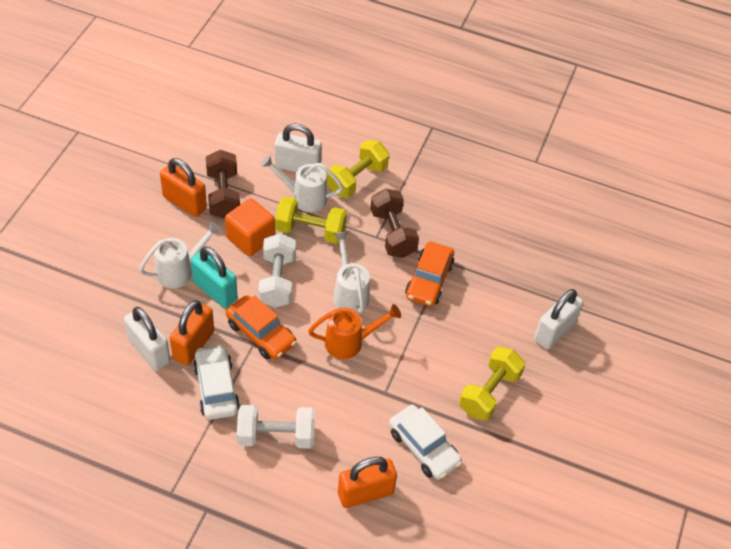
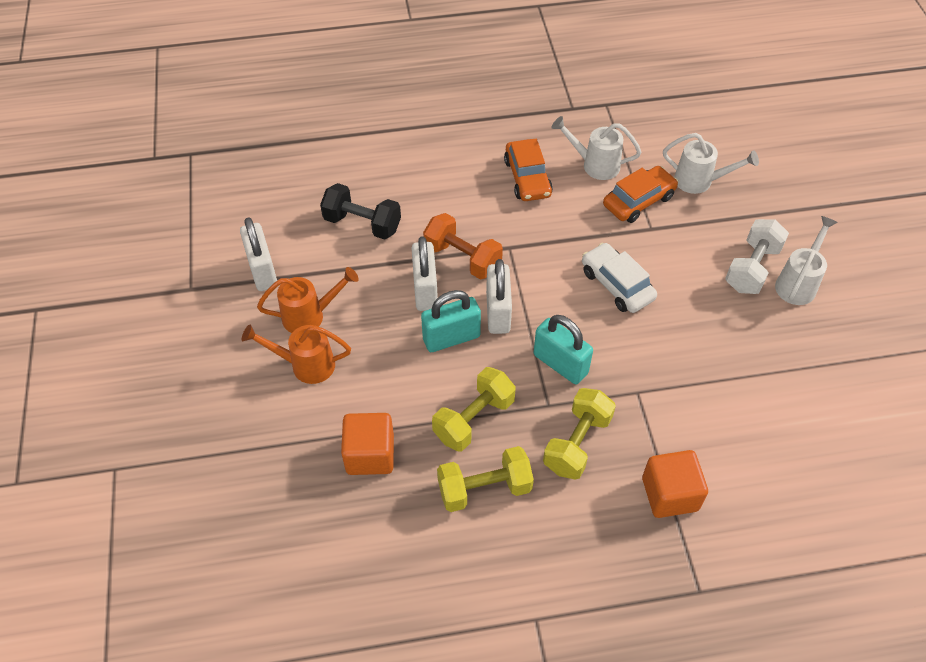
black dumbbell: none = 0 -> [320,183,401,240] = 1
brown dumbbell: [206,150,240,219] [370,189,419,258] = 2 -> none = 0
orange cube: [225,198,275,256] = 1 -> [341,413,394,475] [642,450,708,518] = 2
orange dumbbell: none = 0 -> [423,213,503,280] = 1
orange padlock: [160,158,207,217] [170,300,214,366] [338,457,397,508] = 3 -> none = 0
orange watering can: [308,304,401,359] = 1 -> [242,325,351,384] [257,267,359,333] = 2
turquoise padlock: [191,246,237,308] = 1 -> [421,290,481,352] [534,315,593,384] = 2
white car: [193,345,240,420] [389,405,462,480] = 2 -> [582,243,657,313] = 1
white dumbbell: [237,405,315,449] [258,234,296,308] = 2 -> [725,219,789,294] = 1

